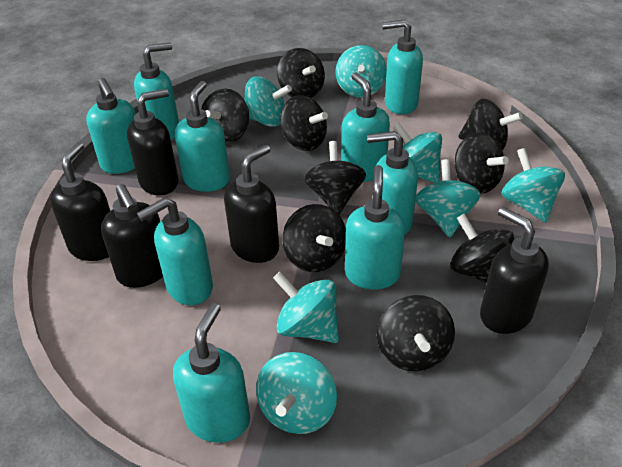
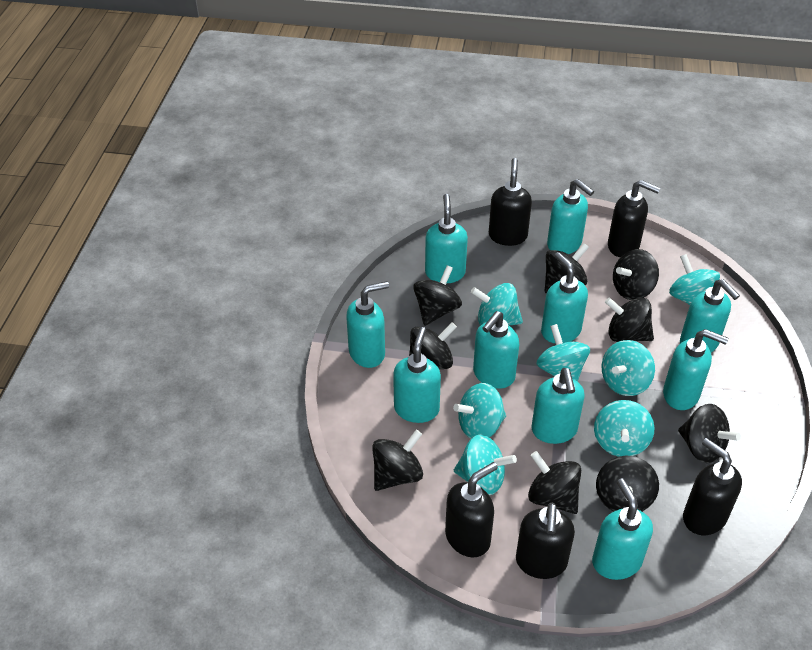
turquoise soap dispenser: [86,78,136,174] [134,42,179,140] [137,197,213,305] [173,303,250,443] [175,81,230,192] [341,72,390,182] [345,165,405,290] [367,131,418,234] [382,19,423,114] = 9 -> [346,281,389,368] [393,327,441,423] [425,194,468,283] [473,311,519,389] [531,368,585,444] [541,252,588,343] [547,179,594,254] [592,478,653,580] [663,329,729,410] [680,279,740,353] = 10

